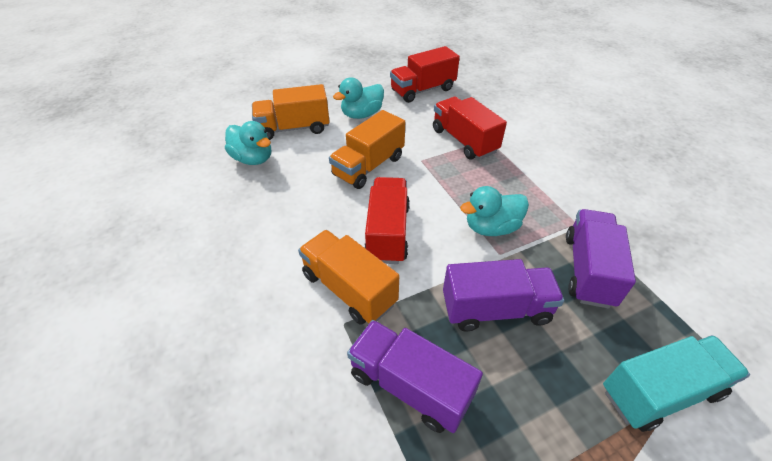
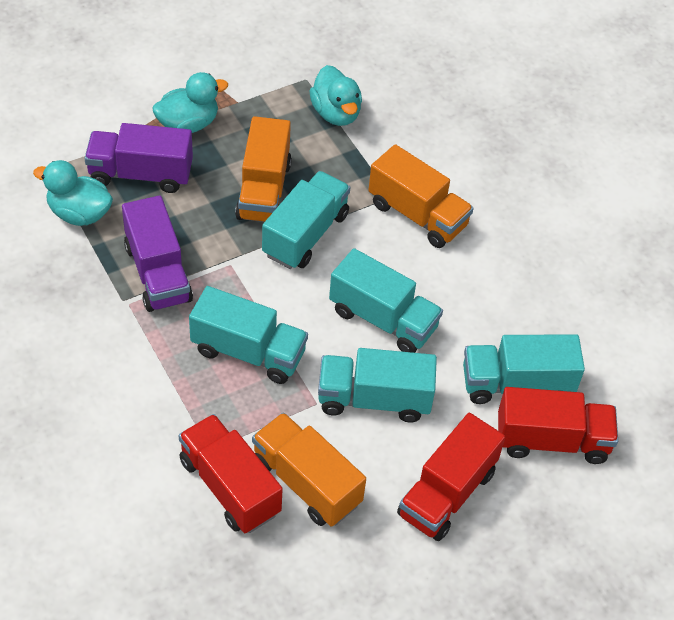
purple truck: [347,320,483,433] [443,259,564,331] [566,209,636,309] = 3 -> [84,123,193,193] [122,195,193,312] = 2
turquoise truck: [603,335,750,432] = 1 -> [189,286,308,384] [262,171,350,269] [318,348,437,423] [329,248,443,353] [463,334,585,404] = 5

